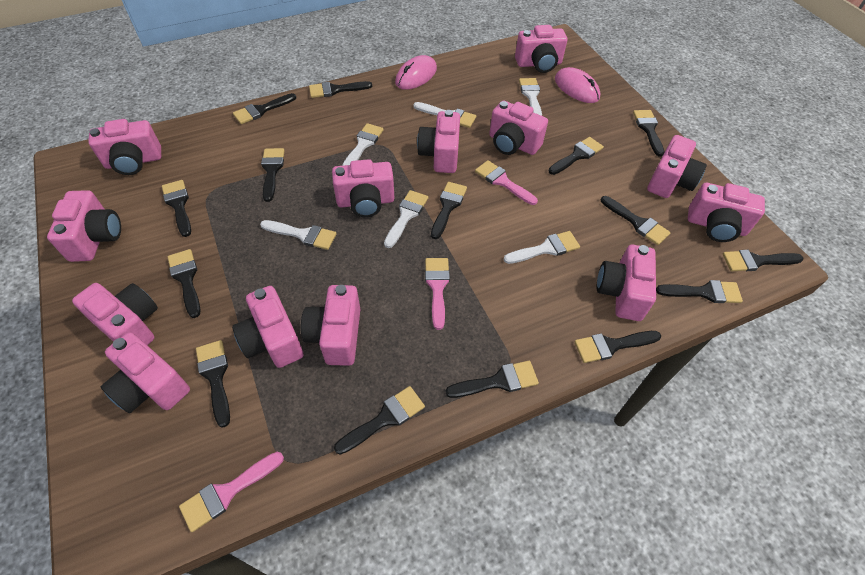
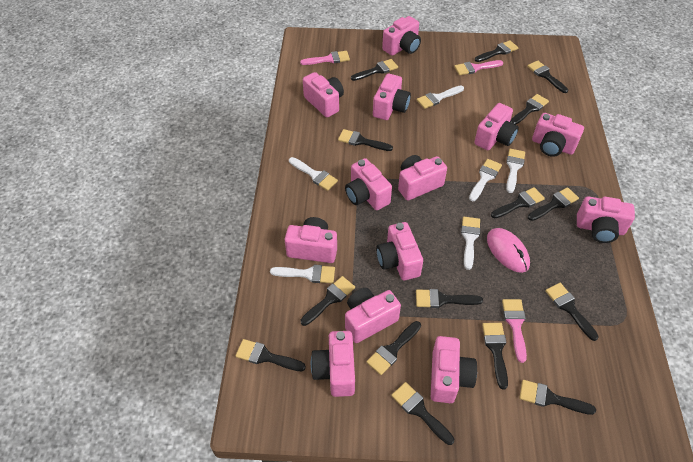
pink mouse: [395,55,437,90] [555,67,600,103] = 2 -> [487,228,530,273] = 1

